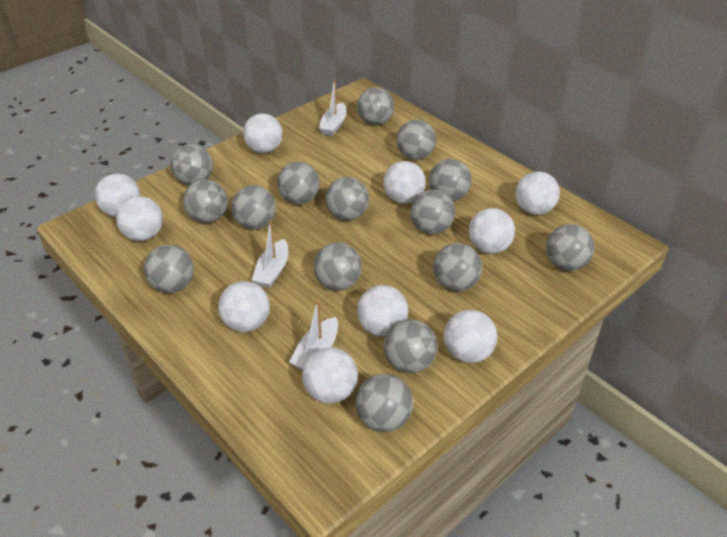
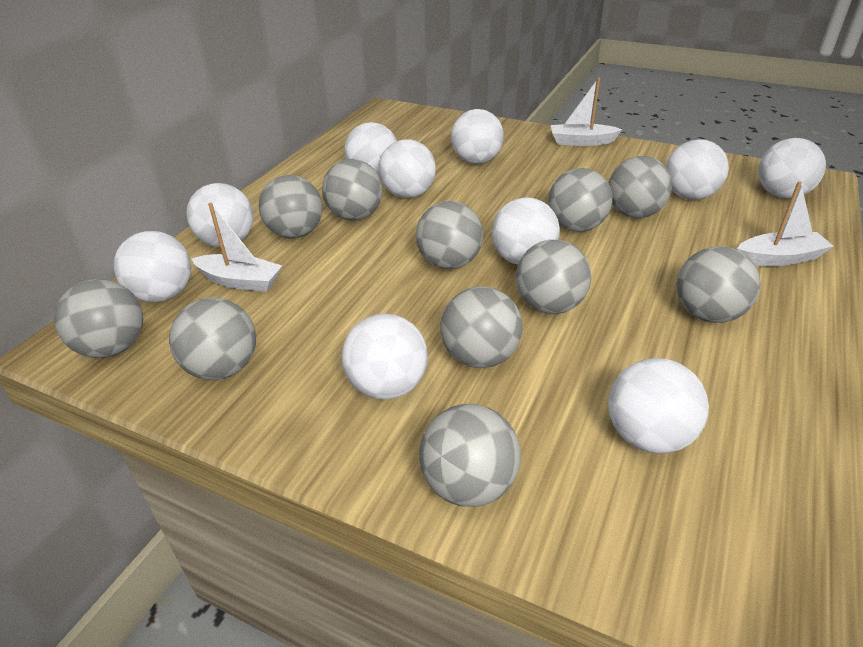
grey ball: [144,245,194,293] [171,144,213,185] [183,179,228,223] [231,185,276,230] [277,162,320,204] [314,243,362,291] [325,177,369,221] [355,374,413,432] [357,87,394,125] [383,319,437,373] [397,120,436,160] [410,190,455,234] [429,159,471,201] [434,243,482,291] [546,224,595,271] = 15 -> [54,279,143,358] [169,298,256,380] [259,175,323,239] [322,159,383,221] [416,201,483,269] [419,404,521,507] [441,286,522,368] [516,240,591,314] [548,168,612,232] [609,156,672,218] [677,246,760,323] = 11

